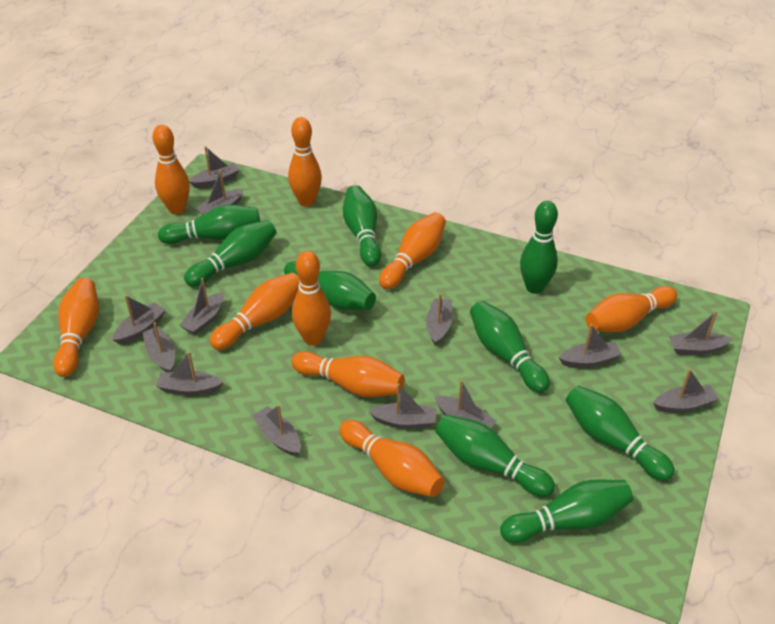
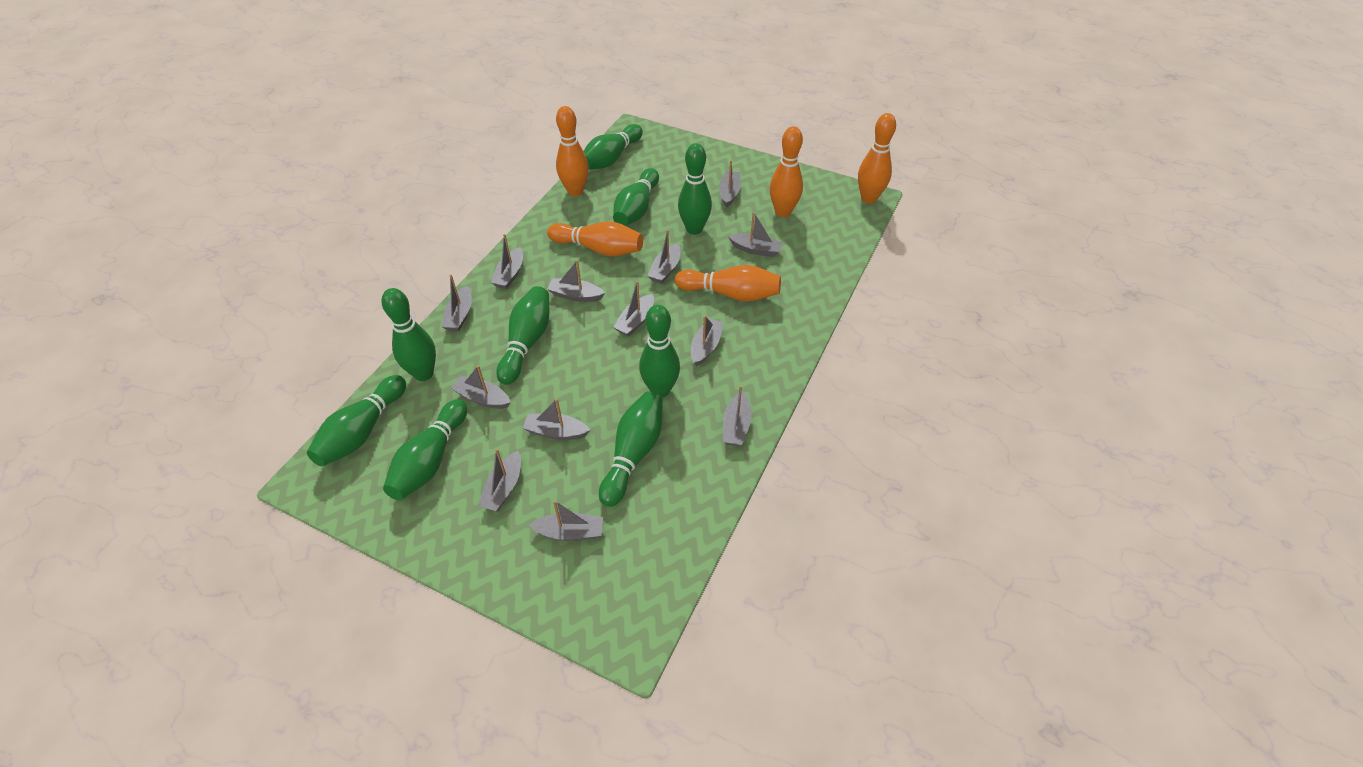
orange bowling pin: [53,278,99,377] [152,125,190,214] [210,273,300,350] [288,117,322,207] [291,351,405,397] [292,251,331,346] [339,420,445,497] [379,212,446,289] [586,286,677,332] = 9 -> [547,222,643,256] [556,106,589,196] [675,265,781,302] [770,126,803,217] [858,113,896,204] = 5

